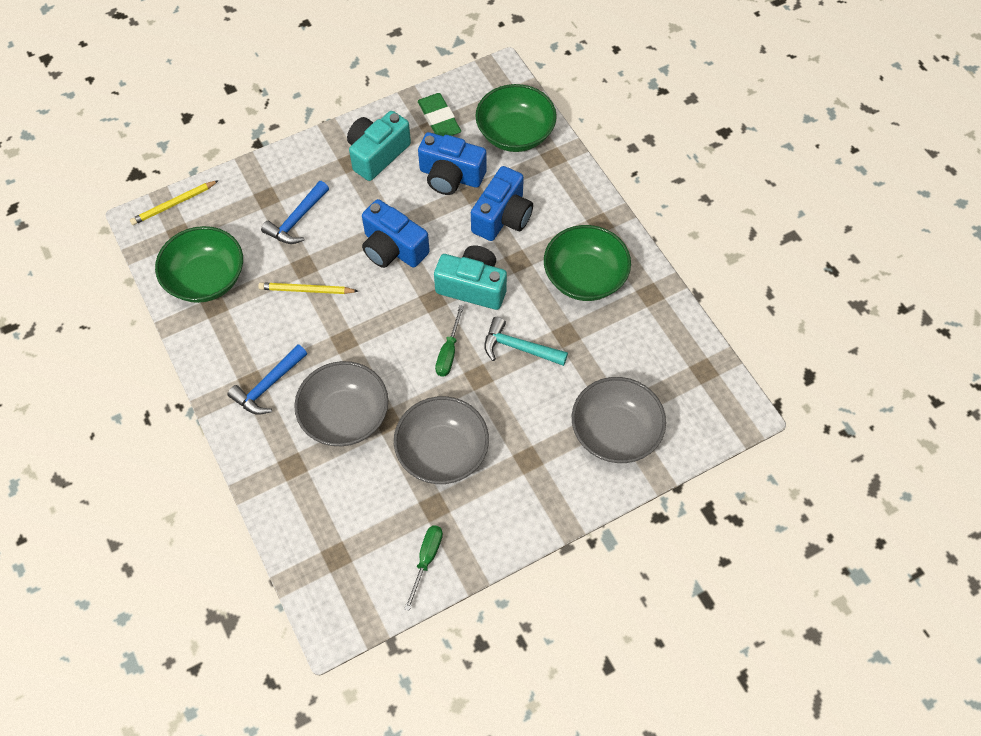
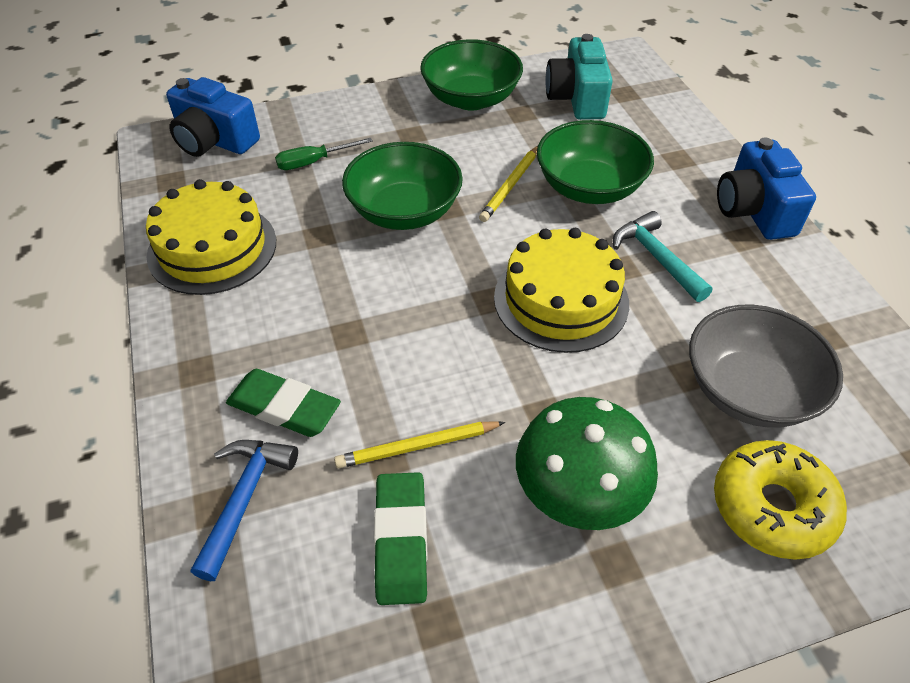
blue camera: [362,199,430,268] [418,132,487,195] [471,166,533,241] = 3 -> [166,77,260,157] [717,138,816,240] = 2
blue hammer: [227,344,307,415] [261,181,329,244] = 2 -> [191,440,298,581] = 1
green eraser: [418,93,461,136] = 1 -> [226,369,341,437] [374,472,428,605] = 2
green mushroom: none = 0 -> [516,397,658,530] = 1
green screwdriver: [404,525,443,611] [435,305,464,377] = 2 -> [275,138,373,170] = 1
grey bowl: [294,361,388,446] [394,396,489,484] [572,377,666,463] = 3 -> [689,305,843,428] = 1
turquoise camera: [347,111,411,181] [434,245,507,310] = 2 -> [545,34,613,120] = 1
yellow cake: none = 0 -> [146,179,276,295] [494,228,629,353] = 2
yellow donut: none = 0 -> [714,440,847,560] = 1

